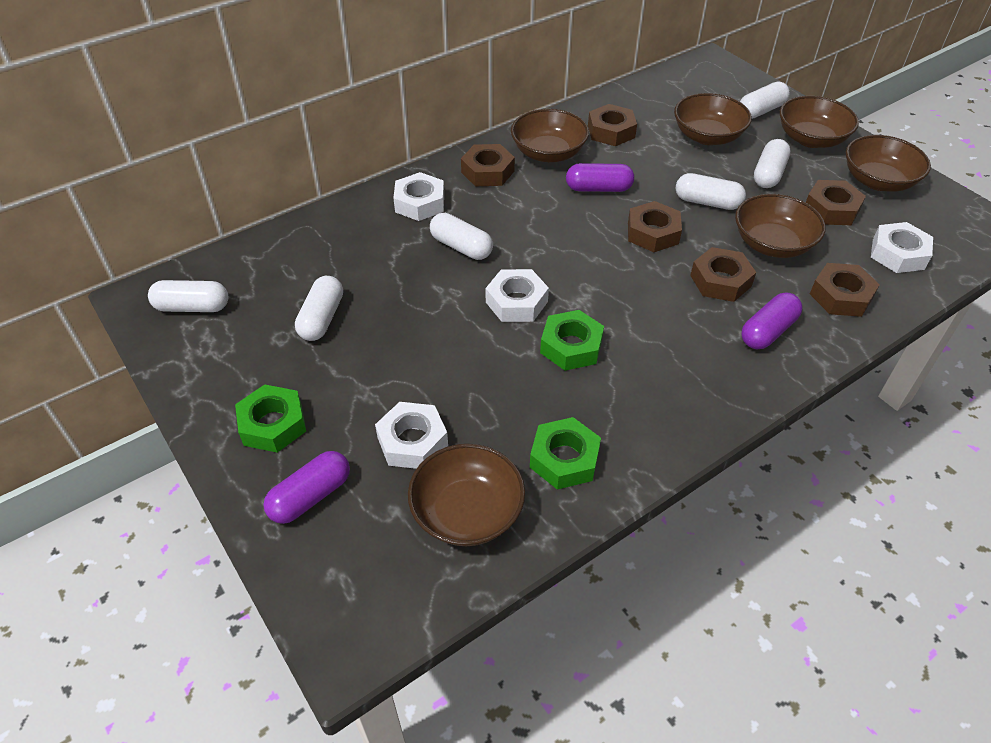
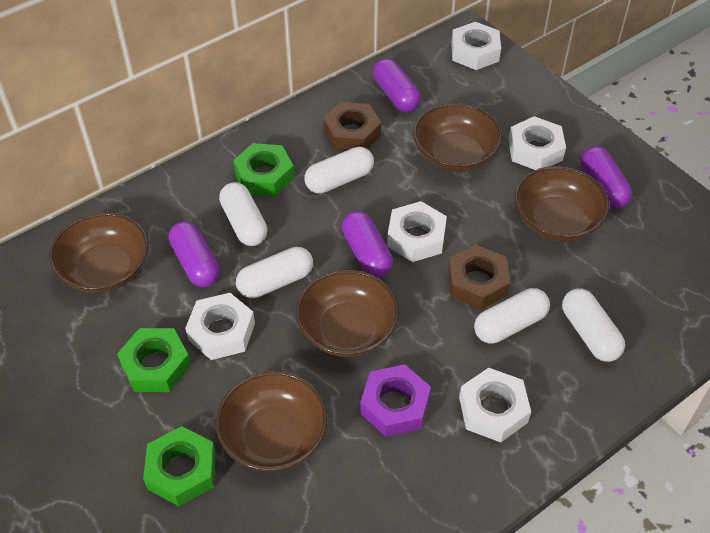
brown bowl: [408,444,525,546] [511,109,589,162] [674,93,752,145] [735,194,826,258] [780,96,859,148] [846,135,931,192] = 6 -> [49,212,149,293] [216,371,328,471] [296,270,399,357] [413,103,502,172] [515,166,610,242] = 5
brown nut: [461,144,515,186] [588,104,637,146] [628,201,682,252] [690,247,756,302] [806,180,866,225] [810,263,880,317] = 6 -> [323,102,381,151] [448,245,511,310] = 2
purple capsule: [264,451,350,524] [566,163,634,192] [741,293,802,349] = 3 -> [169,221,220,287] [342,211,393,278] [373,58,421,112] [581,146,632,209] = 4
purple nut: none = 0 -> [360,364,431,437] = 1
white capsule: [148,280,229,312] [295,276,343,341] [430,213,493,260] [676,173,746,210] [740,82,790,119] [754,139,790,188] = 6 -> [219,182,267,246] [236,247,313,298] [304,147,374,193] [474,288,550,344] [562,288,625,362] = 5
white nut: [375,402,448,469] [393,172,444,221] [485,269,549,322] [871,222,933,273] = 4 -> [185,293,255,360] [387,201,447,262] [451,22,501,70] [459,368,531,442] [508,116,566,170] = 5

